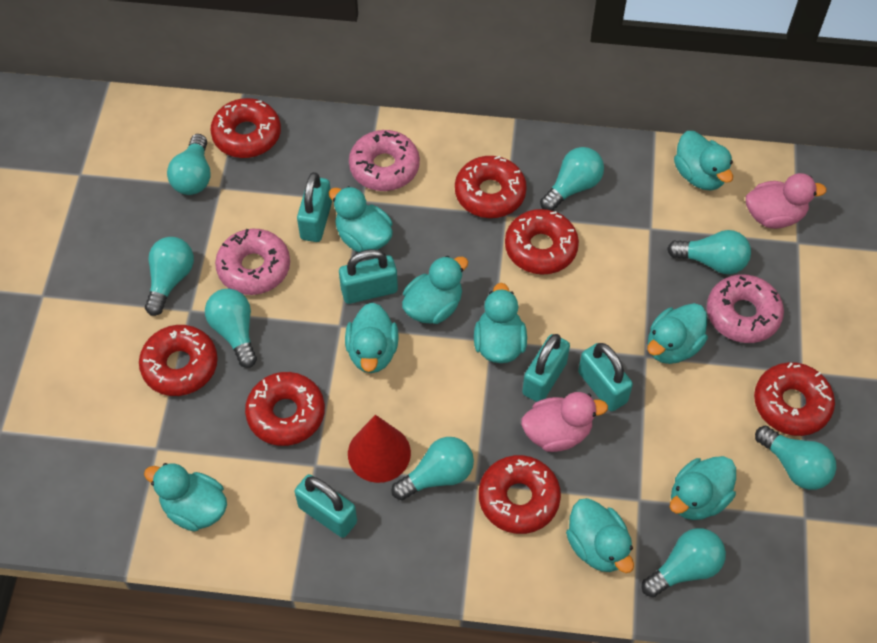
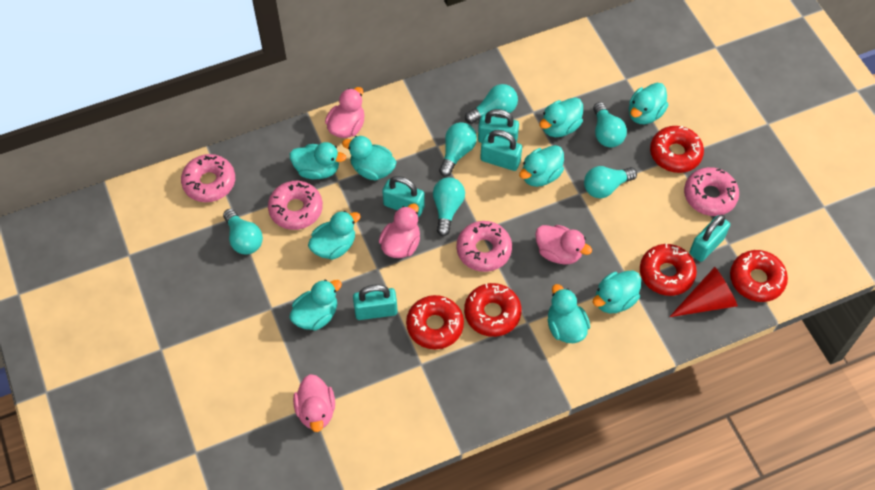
pink donut: [215,229,290,295] [349,130,420,191] [707,274,784,343] = 3 -> [181,154,235,202] [268,181,323,230] [456,221,512,272] [684,167,739,216] = 4
pink duck: [521,392,608,452] [746,173,827,229] = 2 -> [293,374,335,432] [325,87,364,138] [379,203,420,258] [535,225,592,265] = 4
red donut: [139,325,218,396] [211,98,281,158] [245,372,325,446] [455,156,527,218] [479,455,561,534] [505,209,579,275] [754,362,835,436] = 7 -> [406,295,464,349] [464,283,521,337] [640,244,697,296] [650,126,704,173] [730,250,788,302] = 5
turquoise light bulb: [145,237,194,316] [167,134,210,195] [205,289,257,368] [391,437,474,500] [540,147,604,211] [642,528,726,597] [667,230,751,274] [755,426,836,490] = 8 -> [223,209,263,255] [433,177,465,236] [439,122,477,177] [465,84,518,124] [584,166,637,198] [593,102,627,148] = 6

